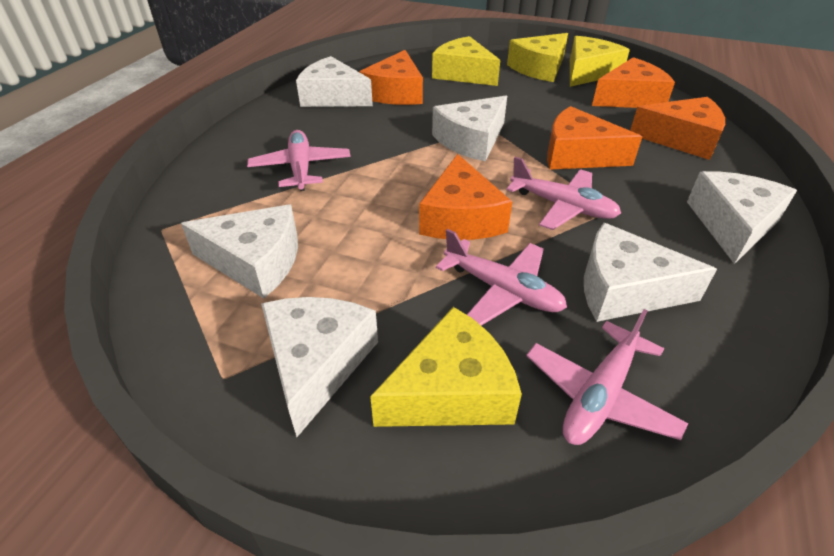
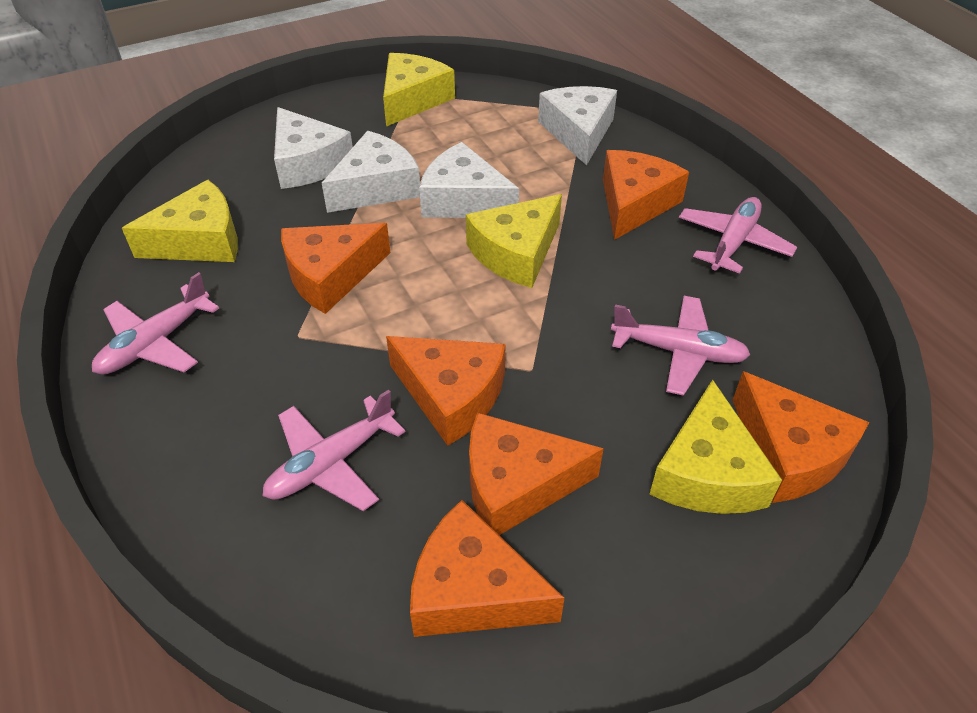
orange cheese: [359,50,423,105] [419,154,512,240] [547,106,642,170] [592,57,675,108] [630,97,725,160] = 5 -> [281,223,391,314] [386,336,506,446] [410,500,564,637] [469,412,604,535] [603,150,689,240] [733,371,869,503] = 6
white cheese: [181,204,298,299] [261,297,378,437] [296,56,373,107] [432,96,507,162] [584,223,717,322] [687,171,797,264] = 6 -> [274,107,353,189] [322,131,420,213] [419,142,519,218] [538,86,617,166] = 4

